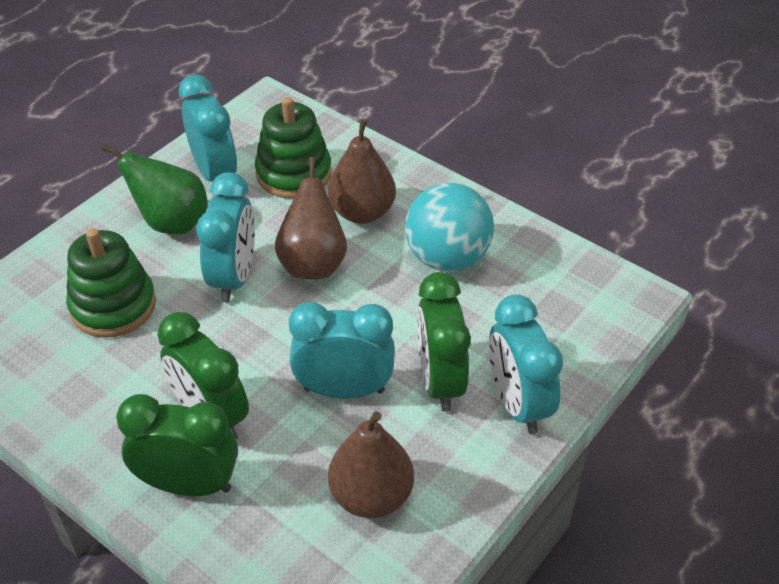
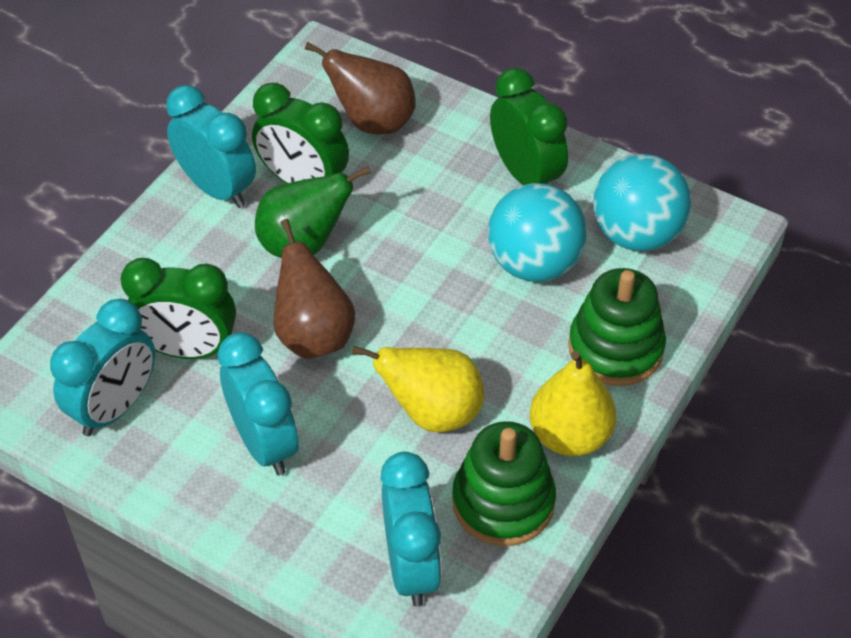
brown pear: [275,157,347,279] [328,119,396,224] [328,411,414,518] = 3 -> [274,219,355,359] [305,42,415,134] = 2
turquoise ball: [405,183,494,272] = 1 -> [488,183,587,282] [593,154,691,251] = 2
yellow pear: none = 0 -> [352,346,484,433] [530,351,617,456] = 2

